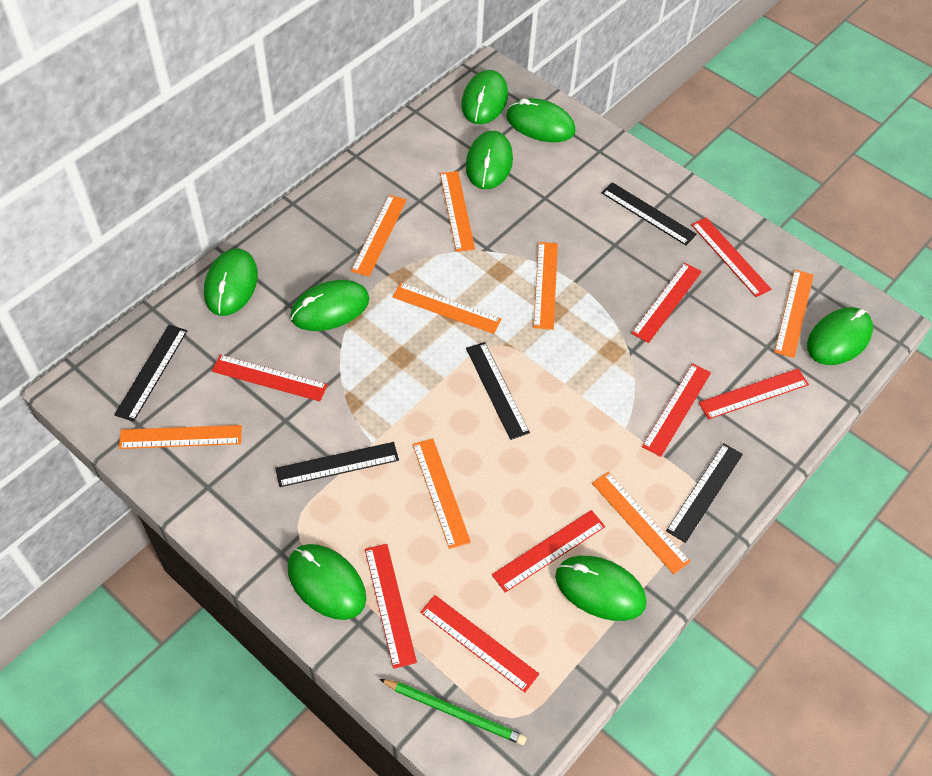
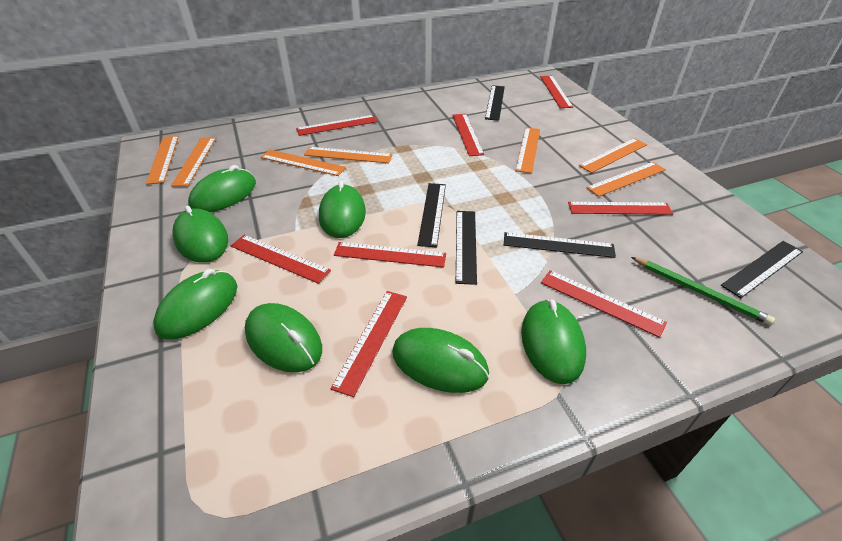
green mouse: [204,248,258,316] [288,544,366,620] [290,280,369,331] [461,70,508,124] [466,131,513,189] [506,98,576,142] [555,556,647,621] [807,307,873,365] = 8 -> [153,269,237,339] [172,205,228,263] [188,165,256,212] [245,303,322,372] [319,181,366,238] [392,328,489,393] [521,299,586,384] = 7
orange ruler: [119,425,242,449] [351,195,407,277] [392,283,502,334] [413,439,471,549] [440,171,475,252] [533,242,558,330] [592,472,691,574] [774,270,814,358] = 8 -> [146,136,179,185] [171,138,216,186] [261,150,346,176] [304,147,392,163] [515,127,540,174] [579,138,647,173] [586,162,666,197] = 7

